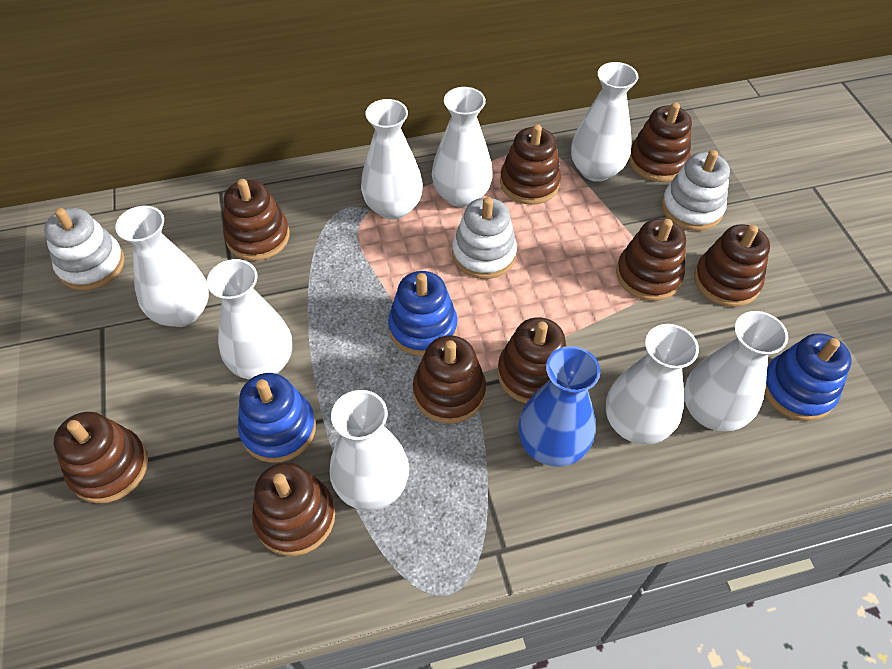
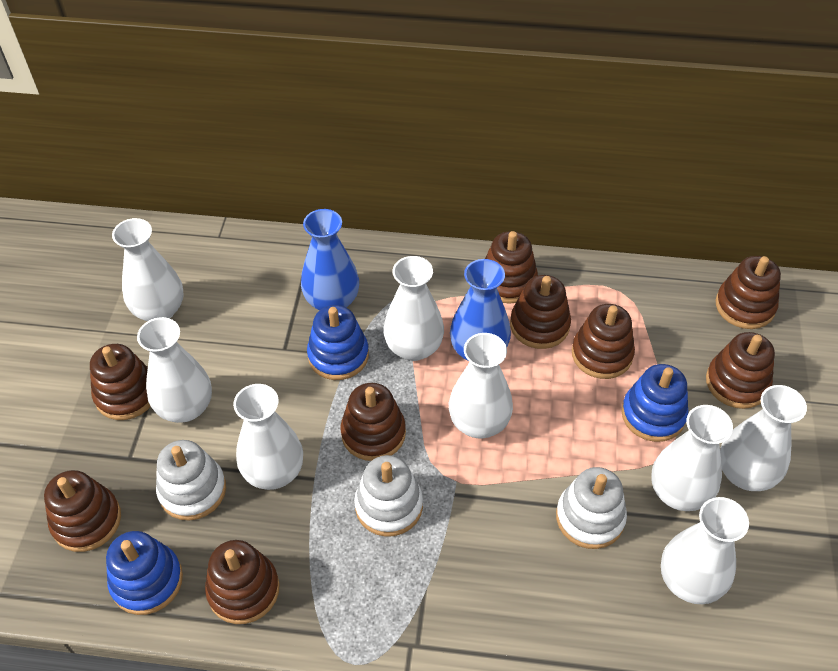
blue vase: [518,346,600,467] = 1 -> [301,209,359,310] [450,259,511,361] = 2

